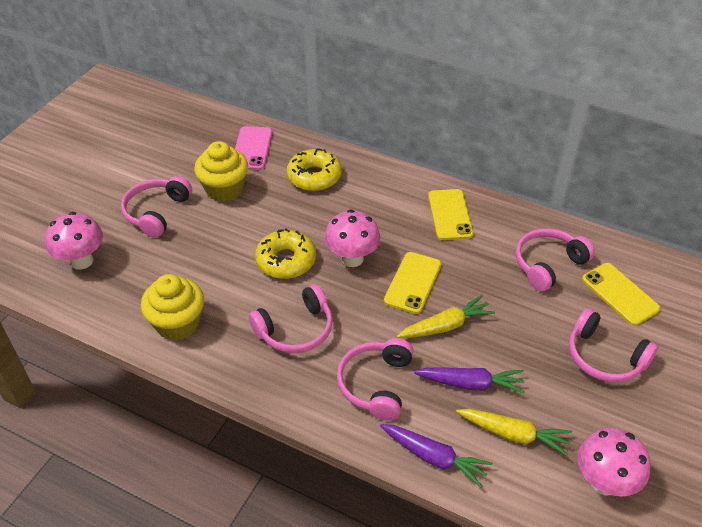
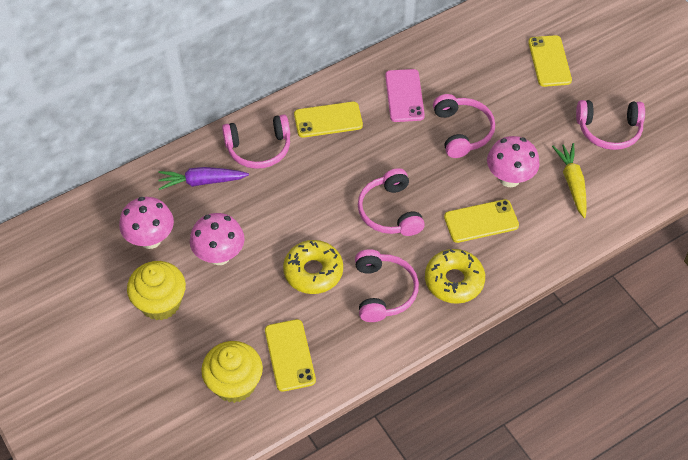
purple carrot: [380,424,493,488] [414,368,525,393] = 2 -> [158,167,249,190] = 1
yellow carrot: [397,295,495,338] [456,409,572,456] = 2 -> [552,143,587,218] = 1
yellow phone: [384,252,442,314] [428,189,474,240] [582,263,661,326] = 3 -> [265,319,316,392] [294,102,363,138] [444,199,519,243] [528,35,572,87] = 4

